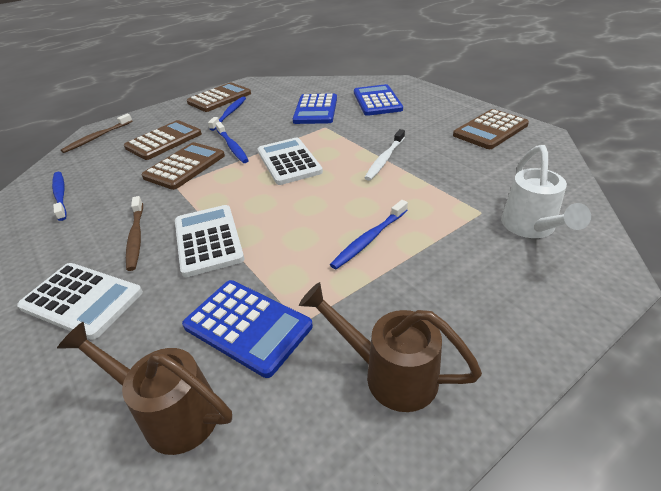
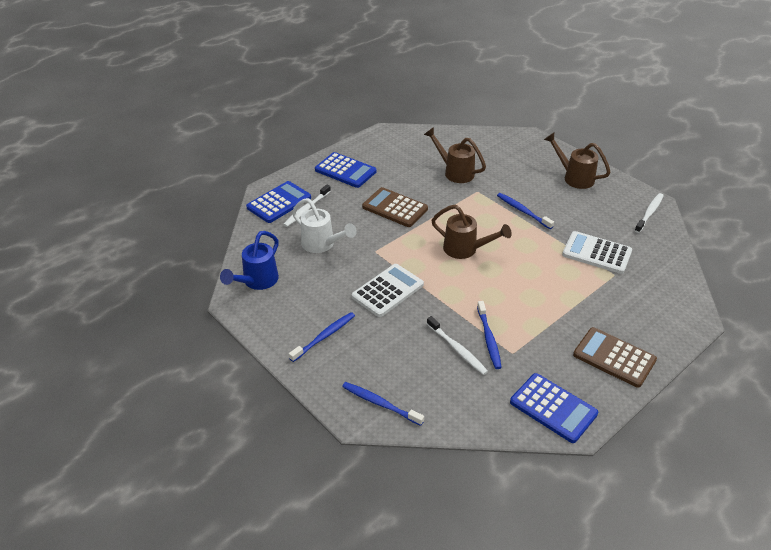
blue watering can: none = 0 -> [220,231,279,290] = 1
brown calculator: [124,120,202,160] [141,142,225,190] [187,82,251,112] [453,109,529,149] = 4 -> [362,187,428,227] [573,327,657,388] = 2
brown toothbrush: [61,114,133,153] [126,196,143,271] = 2 -> none = 0
brown watering can: [57,322,232,455] [299,282,482,412] = 2 -> [424,127,486,183] [431,205,512,259] [544,132,611,189] = 3
white calculator: [17,263,143,340] [175,205,244,277] [258,138,323,185] = 3 -> [352,264,424,317] [562,231,632,274] = 2
white toothbrush: [364,129,405,181] = 1 -> [283,185,331,227] [427,316,488,375] [635,193,664,233] = 3

